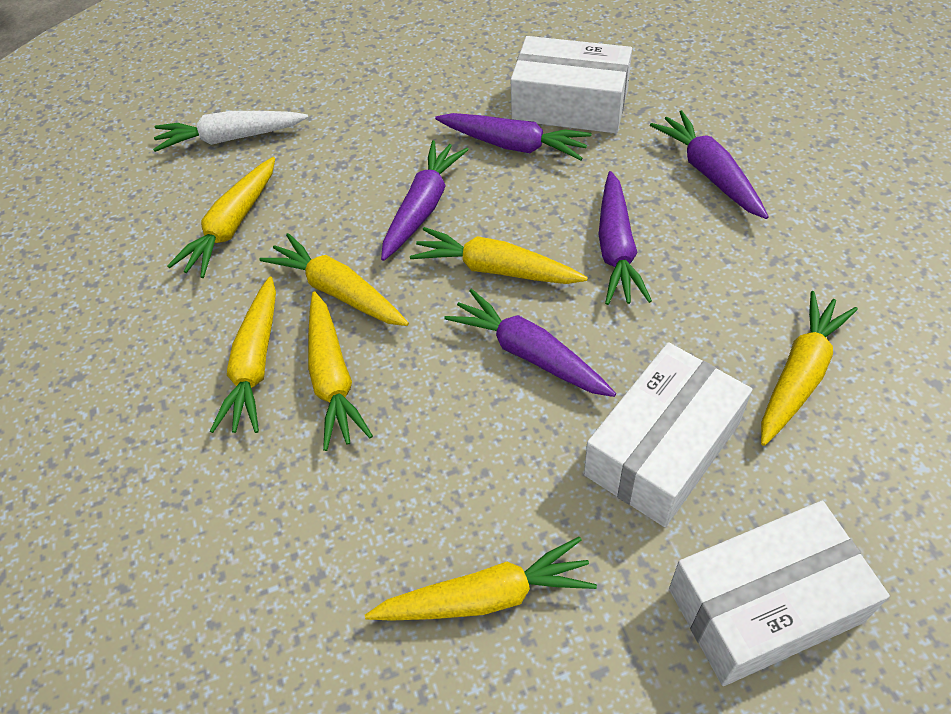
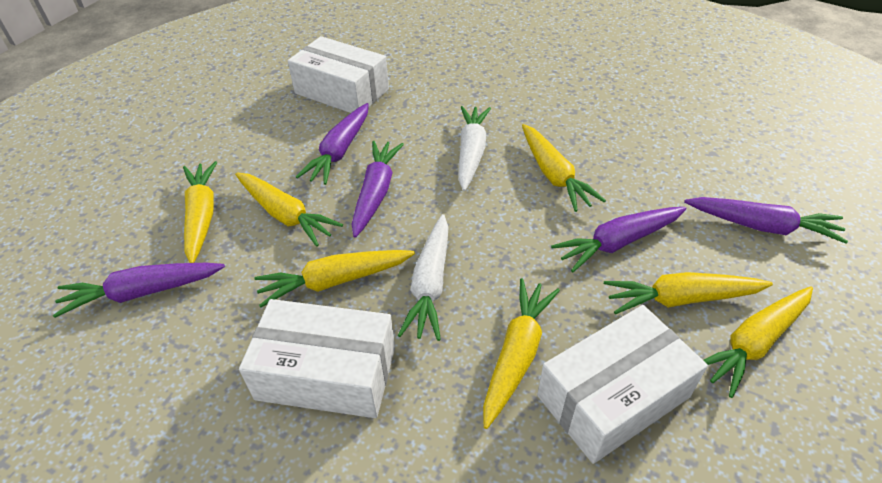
white carrot: [153,111,308,152] = 1 -> [398,214,449,341] [458,106,491,191] = 2

